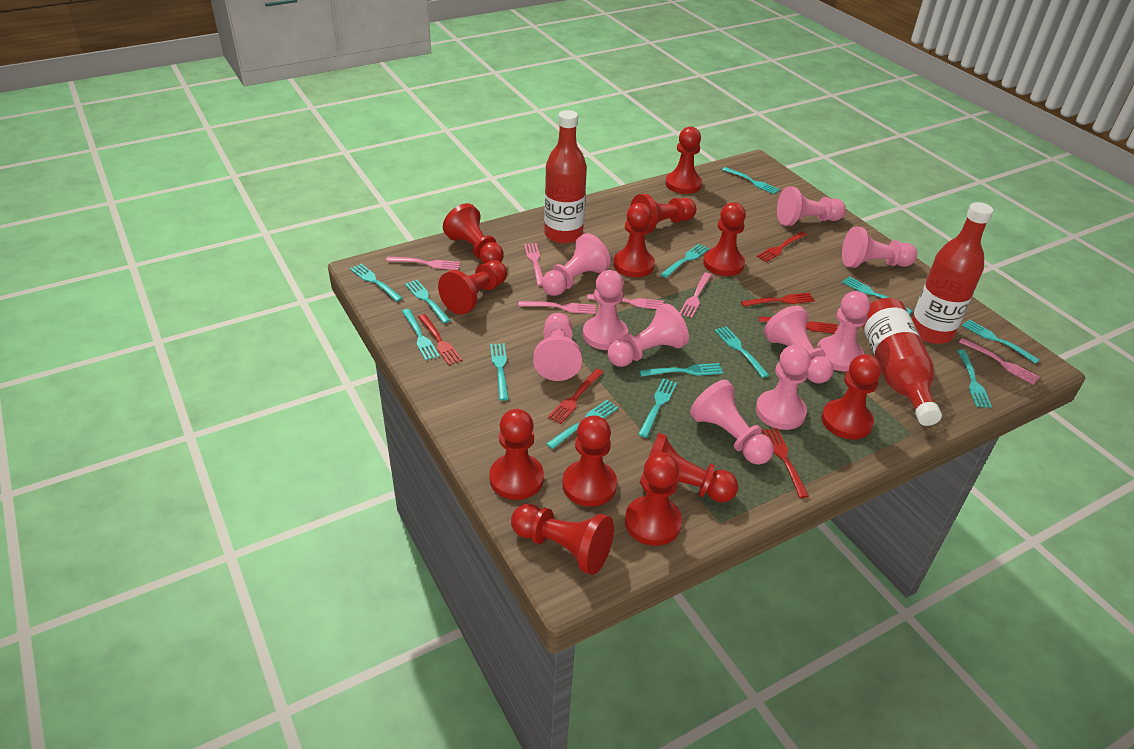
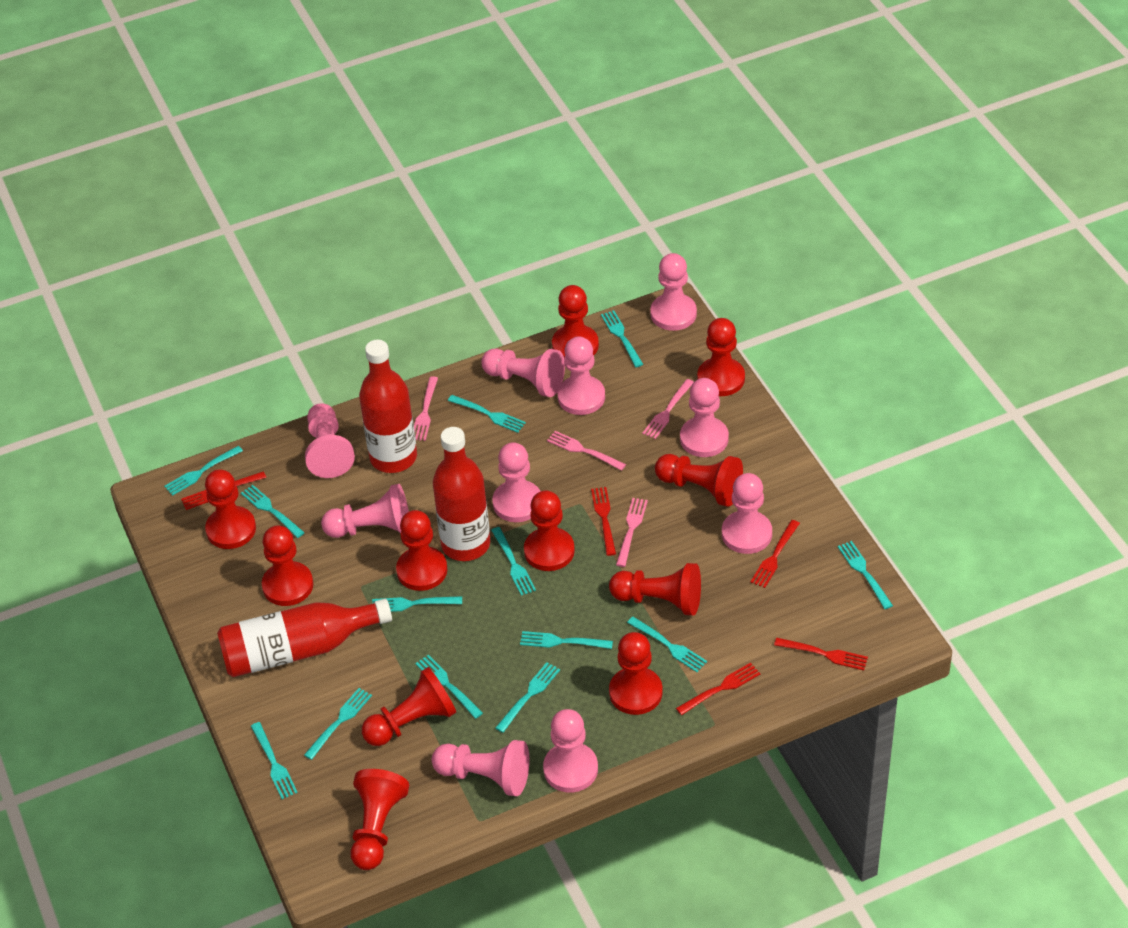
pink fork: [386,257,460,270] [518,301,596,314] [524,243,543,286] [587,294,664,309] [680,273,711,318] [959,338,1040,384] = 6 -> [414,376,438,441] [547,431,626,471] [616,498,648,567] [642,379,694,439] = 4
red fork: [418,314,462,365] [548,369,604,424] [741,293,815,307] [756,232,807,262] [759,316,837,333] [762,428,809,498] = 6 -> [181,471,266,510] [591,487,616,556] [676,663,760,715] [750,520,800,588] [774,638,868,670] = 5
red pawn: [438,260,507,315] [443,203,504,264] [489,409,544,500] [511,504,614,575] [562,415,617,507] [613,203,655,277] [625,452,682,546] [630,194,696,234] [639,432,738,502] [665,127,702,194] [703,202,746,276] [822,354,881,439] = 12 -> [205,469,256,549] [262,526,313,606] [350,769,409,870] [362,667,456,746] [396,510,447,591] [524,490,575,571] [552,285,599,358] [609,563,701,615] [609,632,663,715] [655,454,743,507] [697,318,745,396] = 11

